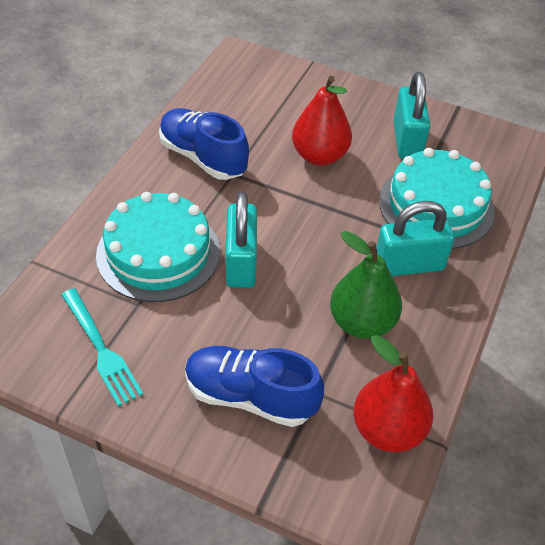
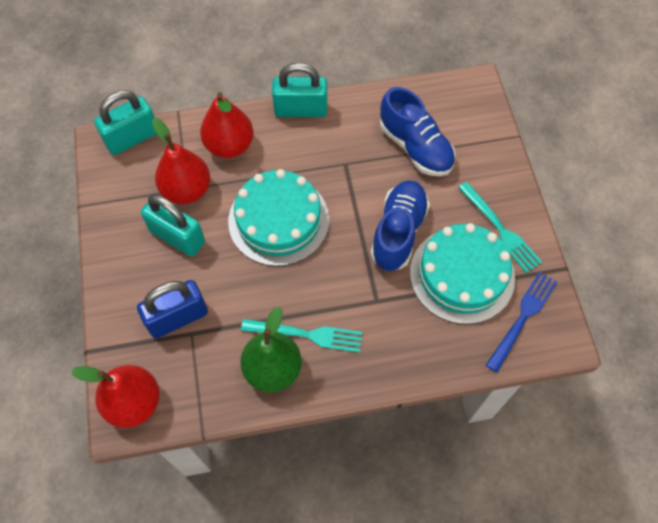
blue fork: none = 0 -> [486,271,557,373] = 1
blue padlock: none = 0 -> [137,280,208,338] = 1
red pear: [292,76,352,166] [353,335,433,452] = 2 -> [71,365,160,428] [152,118,210,204] [200,92,253,158] = 3
turquoise fork: [61,288,143,407] = 1 -> [241,319,362,353] [458,182,542,273] = 2

